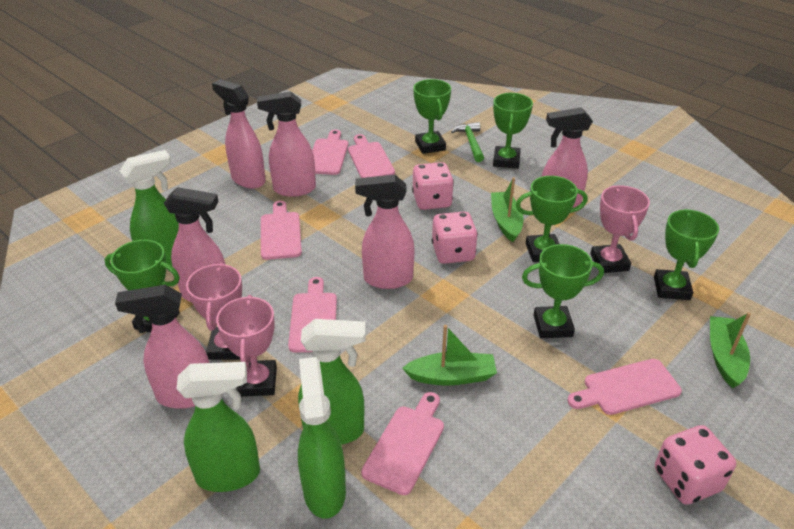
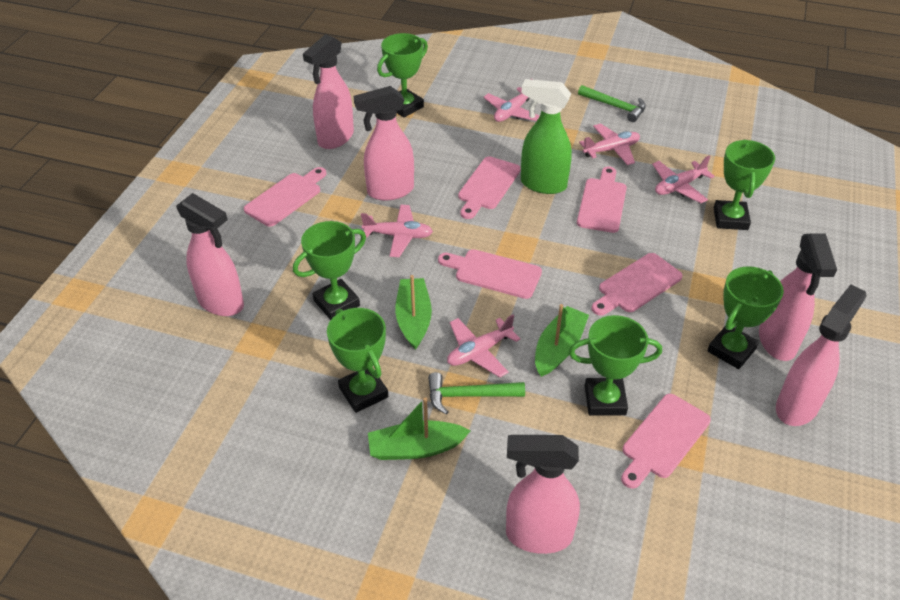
green hammer: [451,122,484,162] = 1 -> [428,372,525,415] [578,85,646,122] = 2
green spray bottle: [120,150,179,266] [177,362,260,492] [298,319,366,445] [298,357,346,519] = 4 -> [521,79,572,194] = 1
pink dice: [412,162,454,210] [432,212,478,264] [655,425,736,505] = 3 -> none = 0
pink plane: none = 0 -> [361,205,433,257] [447,314,520,378] [483,79,539,122] [579,124,640,165] [652,155,715,203] = 5
pink trophy: [186,263,242,360] [216,295,277,397] [590,185,650,273] = 3 -> none = 0

